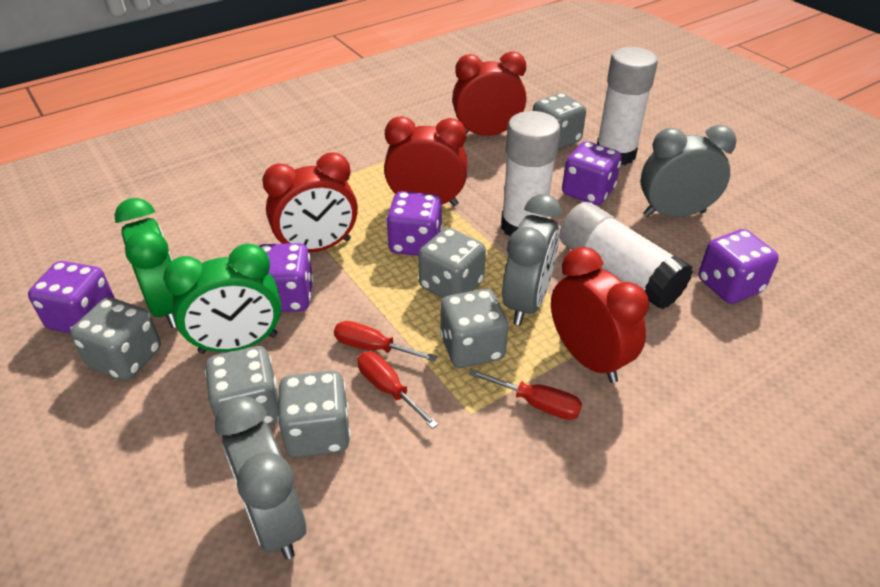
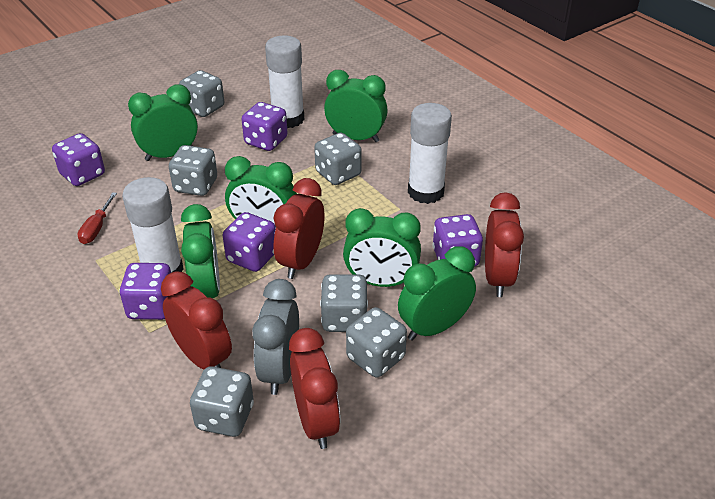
green clock: [114,198,176,328] [163,243,282,354] = 2 -> [128,84,198,161] [181,204,220,298] [225,156,297,224] [324,70,388,142] [343,208,421,287] [398,246,476,340] = 6
grey clock: [215,396,306,559] [502,194,562,325] [641,125,737,217] = 3 -> [252,279,299,395] = 1
red screwdriver: [334,321,438,362] [357,352,438,429] [469,369,582,420] = 3 -> [77,192,117,244] = 1

